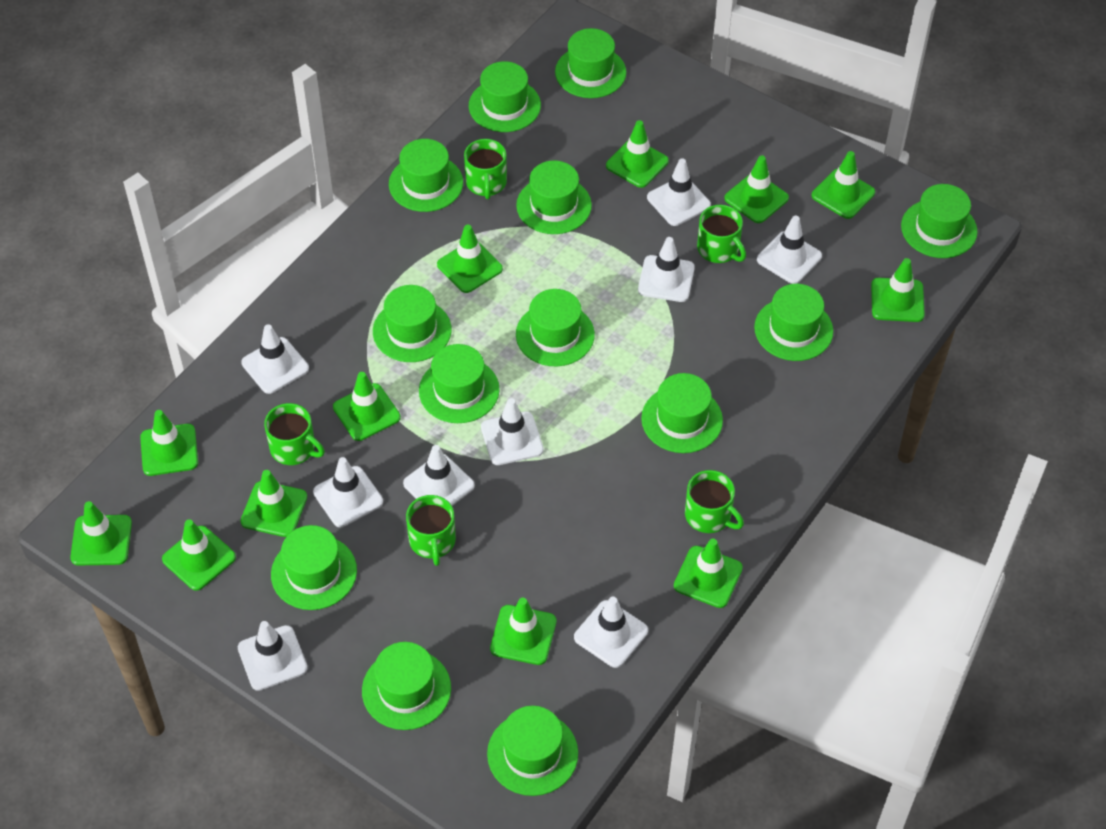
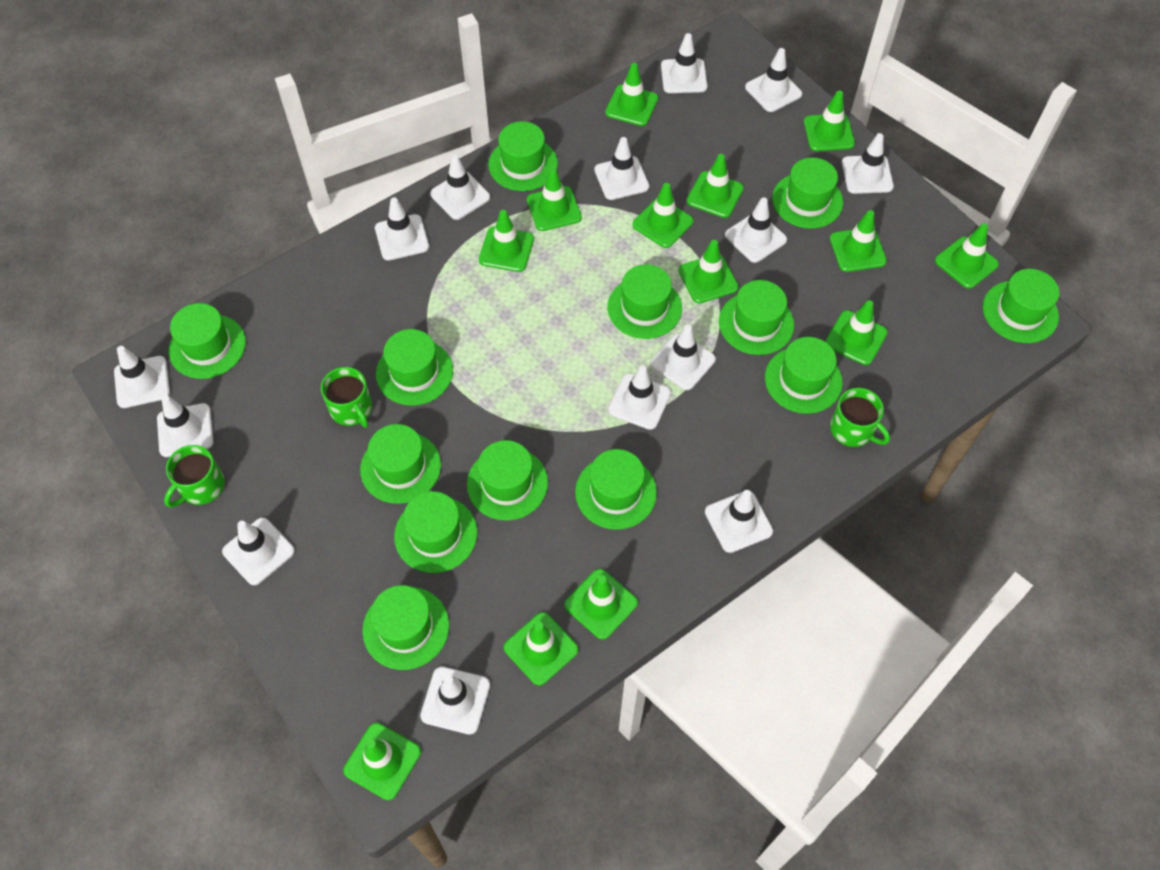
green mug: [264,403,325,465] [406,495,456,566] [464,139,507,199] [685,470,744,533] [697,205,746,263] = 5 -> [164,445,225,508] [321,367,372,428] [830,388,890,447] = 3
green traffic cone: [70,501,132,565] [140,410,198,476] [162,519,236,591] [241,470,307,537] [333,372,401,441] [437,224,503,293] [490,598,556,665] [606,120,669,188] [674,539,743,608] [724,155,789,223] [811,151,875,219] [871,258,925,322] = 12 -> [343,723,421,800] [479,210,534,272] [504,612,579,686] [527,168,582,231] [564,569,638,640] [605,63,658,126] [632,183,694,248] [679,240,739,303] [687,154,744,218] [804,91,855,151] [825,300,888,365] [830,210,887,272] [935,223,999,289] = 13
white traffic cone: [238,621,308,691] [241,324,309,394] [313,457,383,527] [403,445,475,506] [481,398,544,465] [574,597,648,668] [638,237,695,302] [647,158,711,226] [757,216,822,284] = 9 -> [114,346,170,408] [157,395,213,457] [222,518,295,585] [375,197,429,260] [420,666,490,735] [430,155,490,220] [594,137,649,200] [608,366,671,430] [650,325,716,390] [661,33,707,93] [705,490,773,553] [725,197,787,263] [745,48,802,112] [842,133,894,194] = 14

